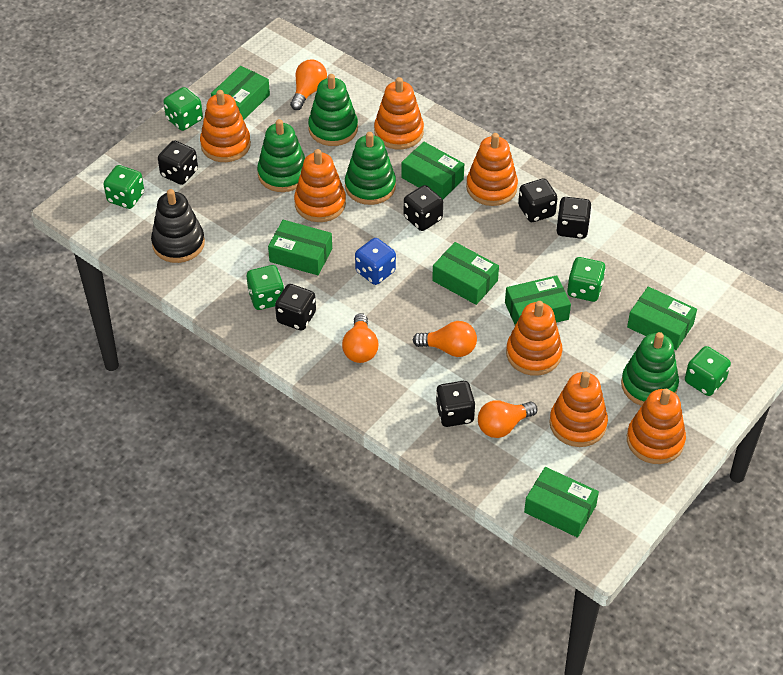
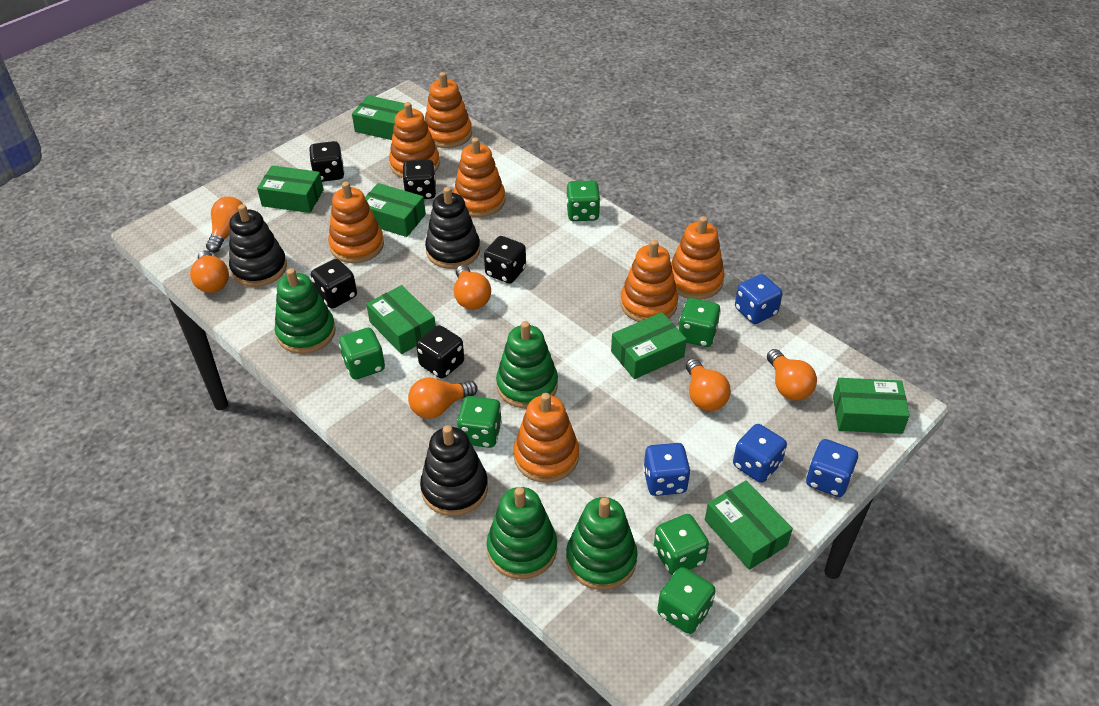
black dice: [158,141,198,185] [275,284,316,331] [404,185,443,231] [436,381,475,427] [518,178,558,222] [556,197,592,239] = 6 -> [309,141,344,182] [311,259,357,309] [403,159,436,199] [416,325,464,379] [484,236,526,284] = 5
black stacking toy: [151,189,205,263] = 1 -> [229,204,287,287] [420,425,488,516] [425,187,480,269] = 3
blue dice: [355,238,396,285] = 1 -> [643,443,691,496] [733,424,787,483] [735,274,782,324] [806,439,858,497] = 4
green dice: [103,165,144,209] [163,87,203,131] [247,265,284,310] [567,257,606,302] [685,346,731,396] = 5 -> [339,328,385,380] [457,396,502,448] [566,180,600,221] [654,514,709,575] [657,567,716,634] [679,298,721,347] = 6
orange light bulb: [290,60,327,110] [342,313,379,363] [413,321,477,357] [478,400,538,438] = 4 -> [190,250,229,293] [206,197,243,253] [408,377,478,419] [454,265,491,310] [686,358,731,411] [767,349,817,400] = 6

